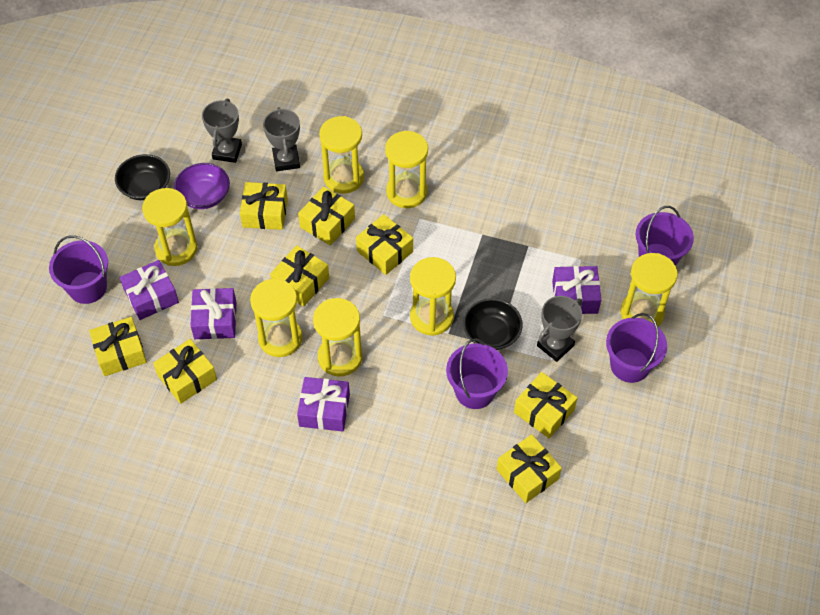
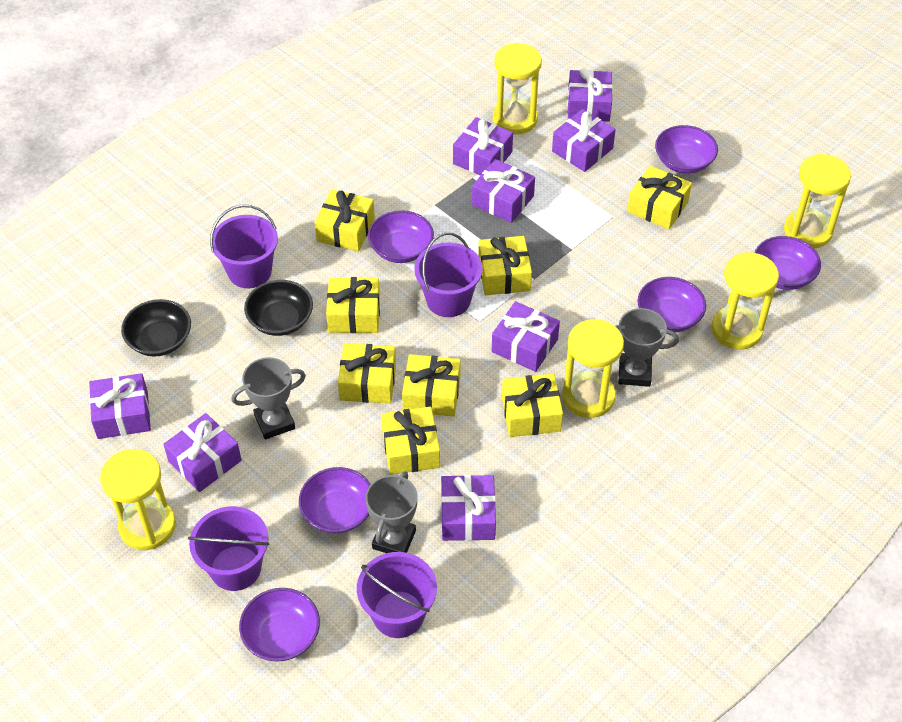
purple bowl: [174,163,230,209] = 1 -> [239,588,320,661] [299,467,371,534] [368,210,434,263] [637,277,706,333] [655,125,718,174] [755,236,821,290] = 6
purple gift: [120,260,179,320] [190,288,236,339] [297,377,350,432] [552,266,601,314] = 4 -> [89,373,151,439] [163,413,242,492] [441,475,496,541] [453,117,513,176] [472,159,535,223] [492,301,560,372] [552,109,616,172] [567,68,613,122] = 8
yellow hourglass: [142,188,197,266] [250,278,303,357] [313,298,362,376] [319,116,364,194] [385,130,428,208] [410,257,456,336] [621,253,678,327] = 7 -> [100,449,176,550] [493,43,542,134] [562,319,624,418] [712,252,779,350] [784,154,851,249] = 5

